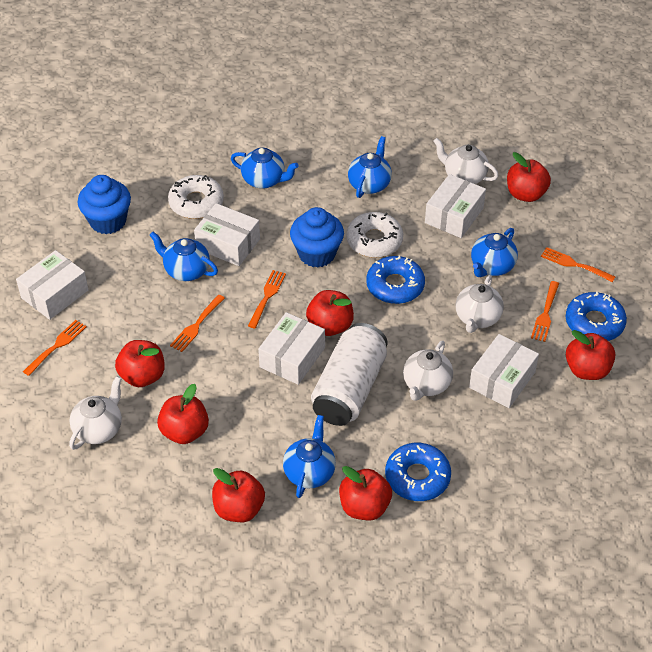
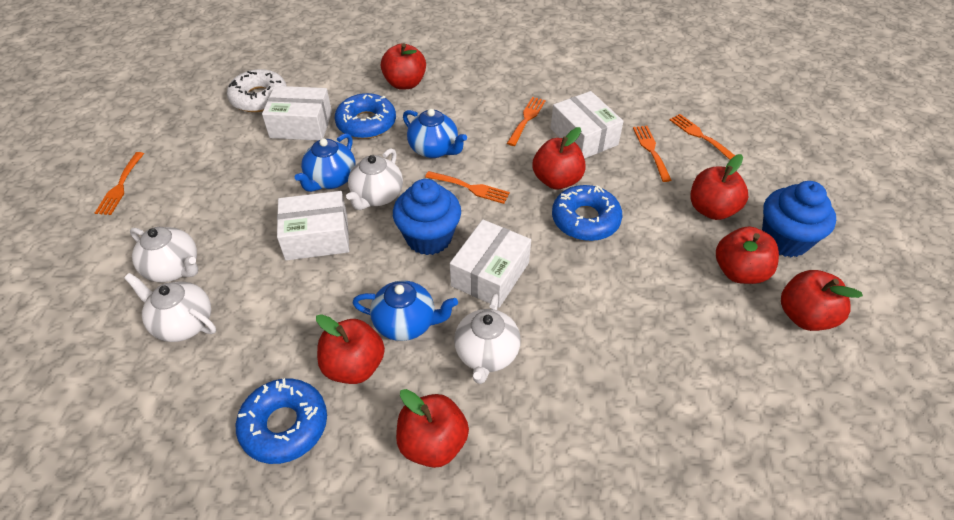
blue teapot: [149,232,218,281] [231,148,299,189] [283,415,336,498] [348,136,392,198] [471,228,518,277] = 5 -> [295,133,356,192] [353,281,458,341] [403,109,467,158] = 3
white box: [16,250,89,320] [194,203,260,266] [258,312,325,385] [425,174,486,238] [469,334,539,408] = 5 -> [262,86,332,140] [277,191,349,261] [450,220,531,308] [551,91,624,159] = 4
white can: [311,323,388,426] = 1 -> none = 0
white donut: [168,175,224,219] [346,212,403,258] = 2 -> [227,69,287,112] = 1

